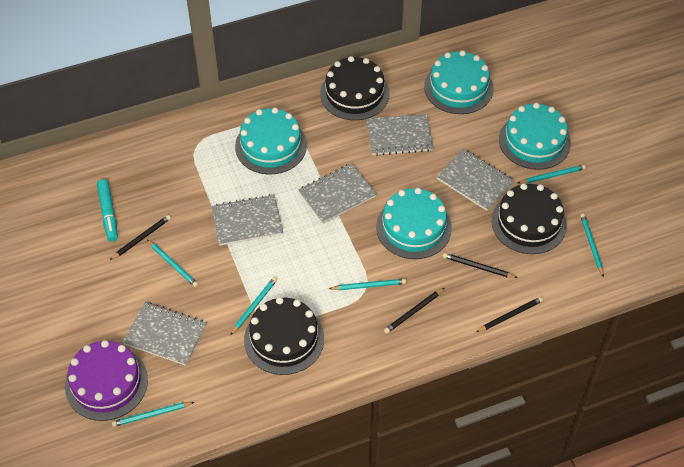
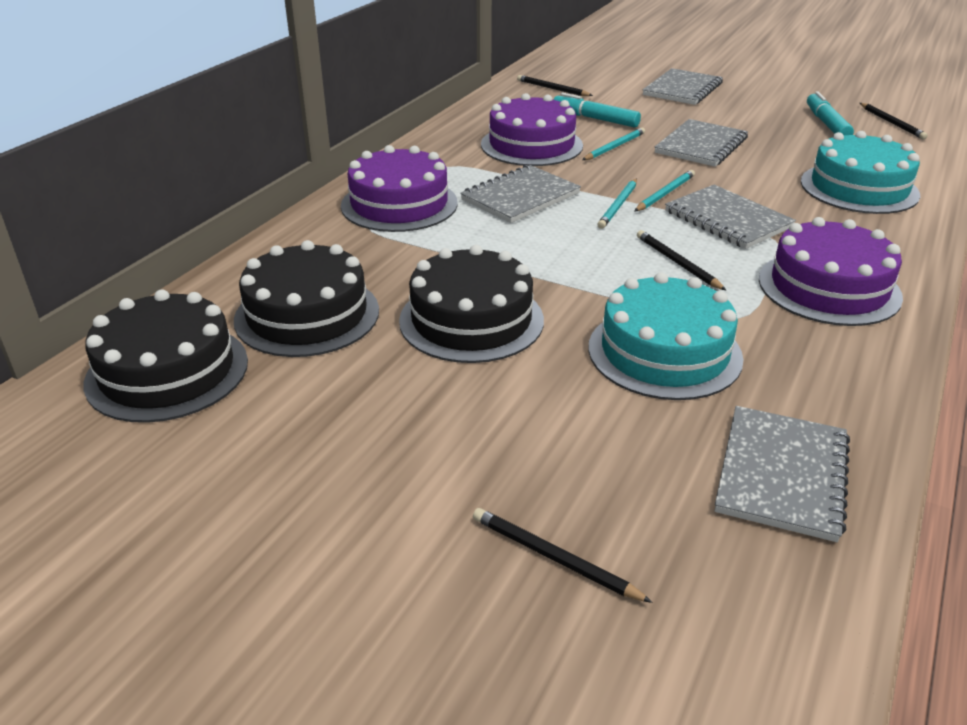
purple cake: [65,340,148,421] = 1 -> [341,145,458,232] [481,93,583,166] [759,217,903,326] = 3
turquoise cake: [235,107,307,174] [376,188,452,259] [424,50,493,114] [499,103,571,170] = 4 -> [588,272,743,400] [801,131,920,214] = 2
turquoise marker: [97,179,118,242] = 1 -> [554,93,641,128] [807,91,854,135] = 2
turquoise pencil: [112,402,194,427] [147,240,198,287] [230,277,277,335] [329,279,407,290] [518,165,586,184] [580,214,604,277] = 6 -> [582,127,645,160] [597,178,637,229] [635,170,695,211] = 3

